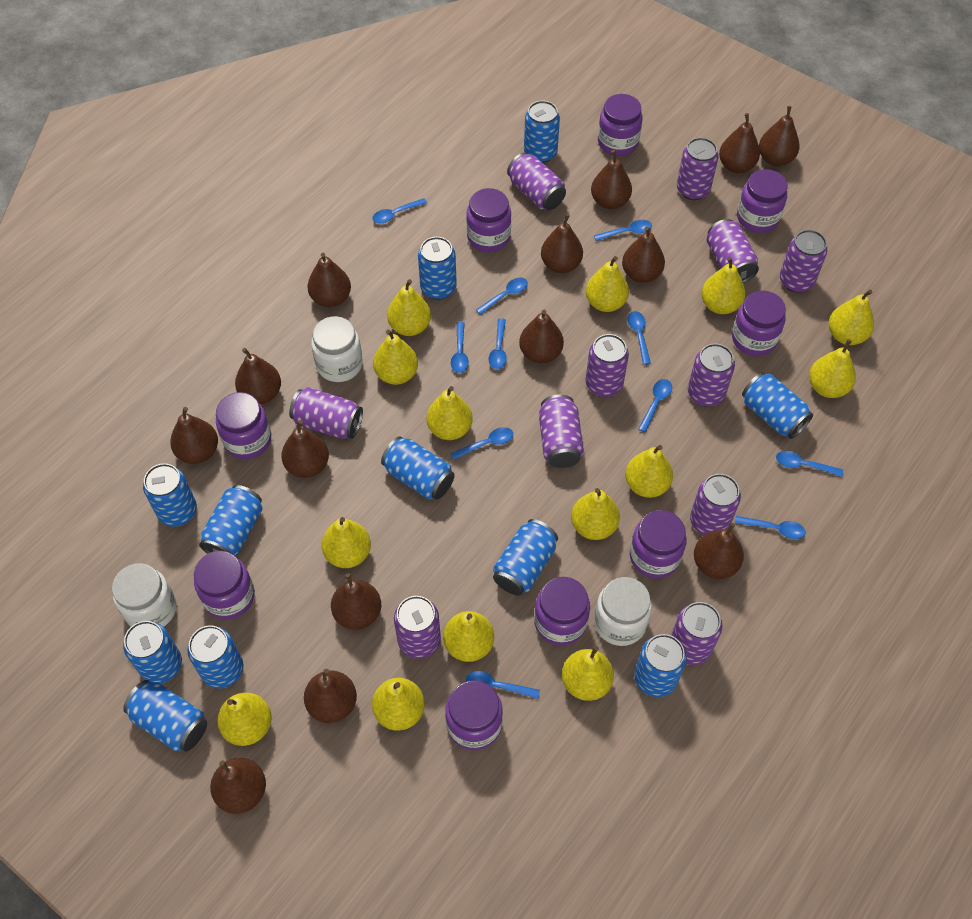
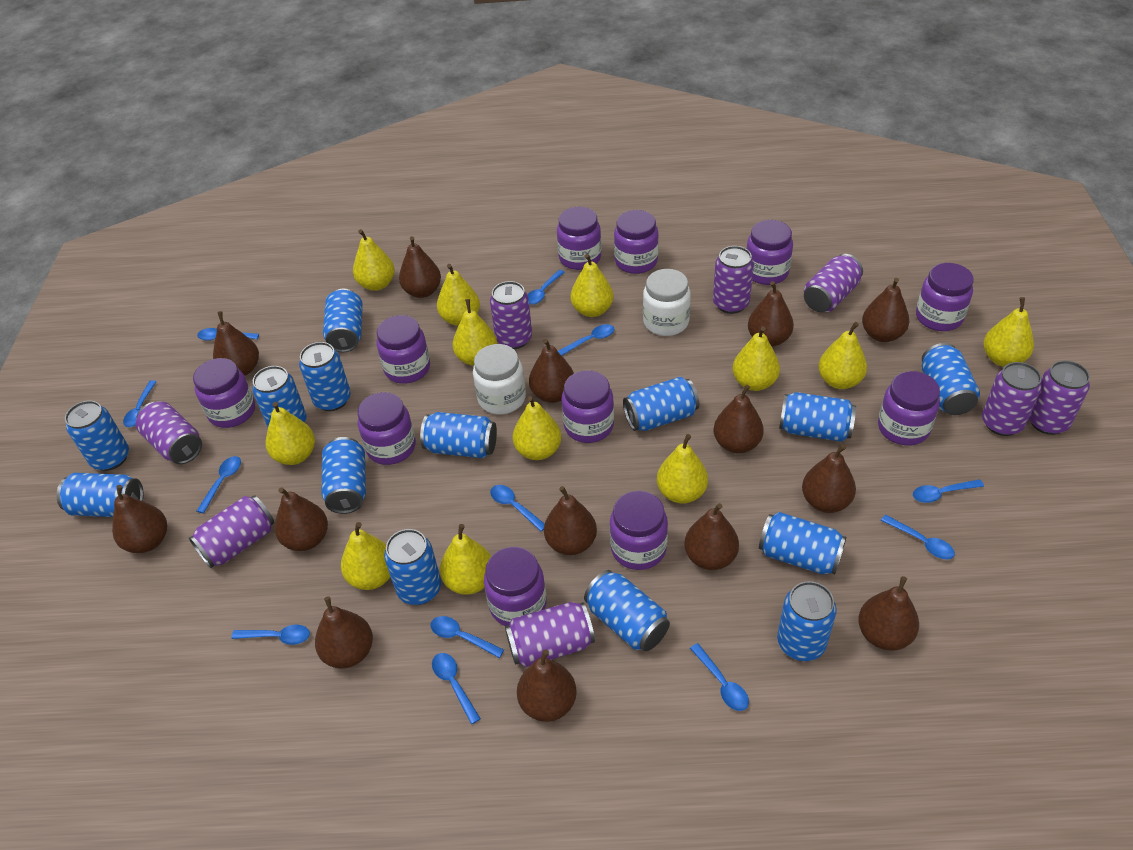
blue can: [123,621,182,684] [123,680,207,752] [143,463,197,527] [187,626,243,688] [199,485,263,555] [381,436,454,500] [418,237,457,300] [493,519,558,596] [524,101,560,163] [634,634,687,697] [742,373,813,439] = 11 -> [57,473,144,517] [65,401,129,471] [252,366,307,427] [299,342,351,411] [322,437,366,514] [323,289,363,352] [384,529,441,605] [420,412,497,458] [584,570,670,651] [623,377,699,431] [759,512,847,575] [777,581,836,661] [779,392,856,442] [922,343,980,415] = 14
blue spoon: [372,198,427,223] [450,427,513,460] [451,322,469,373] [466,671,540,699] [476,278,528,315] [489,318,507,369] [594,220,652,241] [628,311,651,365] [638,379,672,432] [735,516,806,539] [776,451,843,477] = 11 -> [123,380,157,427] [197,328,259,341] [197,456,241,513] [231,625,310,645] [430,616,504,658] [432,653,481,724] [490,485,545,531] [528,270,565,305] [558,324,614,356] [690,643,749,711] [881,515,955,560] [913,479,984,503] = 12
purple can: [289,387,363,439] [394,596,441,659] [507,152,566,210] [539,395,584,468] [585,334,629,397] [671,602,722,665] [677,137,719,200] [688,344,735,407] [690,474,741,535] [706,219,759,283] [780,230,827,293] = 11 -> [136,401,202,464] [189,495,274,568] [490,281,532,349] [505,602,595,667] [713,246,754,314] [804,254,863,312] [982,362,1042,436] [1029,360,1090,435] = 8
purple jar: [194,551,255,619] [216,392,271,459] [445,680,503,750] [466,188,511,252] [534,577,590,646] [598,94,643,156] [630,510,687,579] [732,291,786,356] [737,169,788,233] = 9 -> [193,358,255,428] [357,392,416,465] [377,315,430,384] [484,547,547,626] [557,207,601,270] [562,370,614,443] [610,491,668,570] [614,210,659,274] [746,220,793,285] [878,371,940,446] [916,263,974,331] = 11
white jar: [112,563,177,627] [311,316,362,382] [594,577,652,646] = 3 -> [473,344,526,414] [643,269,691,336] = 2
yellow pear: [217,692,272,746] [322,517,371,568] [372,678,425,731] [373,330,418,385] [387,279,431,336] [427,386,473,440] [443,611,494,662] [562,646,614,701] [571,488,620,540] [586,256,629,312] [625,445,673,498] [701,257,746,314] [809,339,856,398] [829,289,874,345] = 14 -> [266,402,315,465] [341,522,390,590] [353,229,395,291] [437,264,480,326] [440,524,491,595] [453,299,497,366] [512,396,561,460] [570,254,614,317] [657,434,708,504] [732,326,780,391] [818,322,867,389] [983,297,1034,367] = 12

